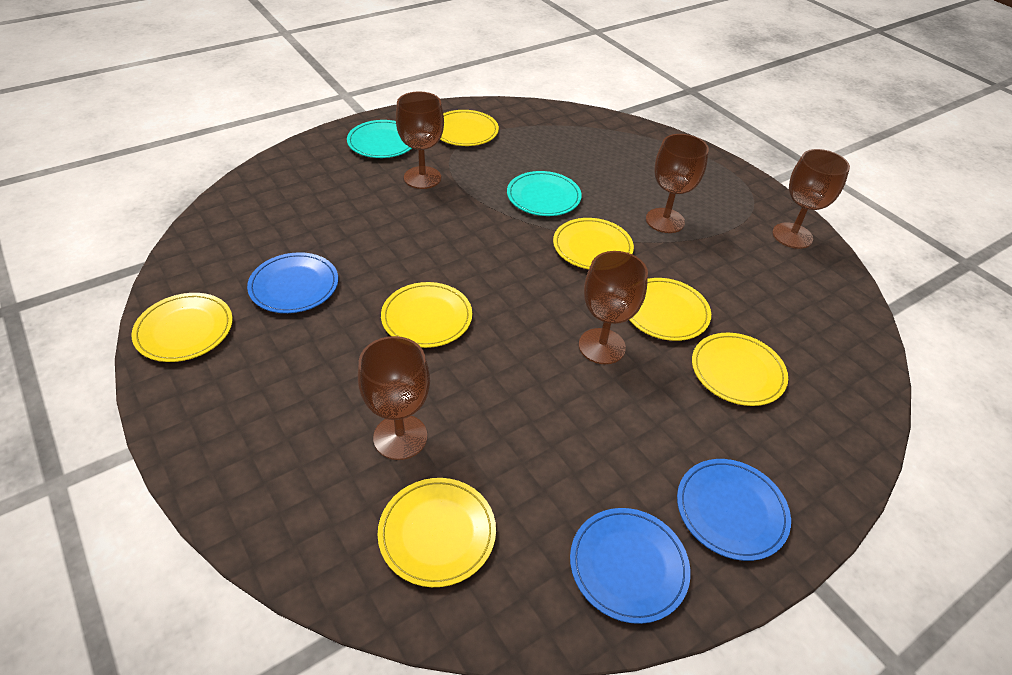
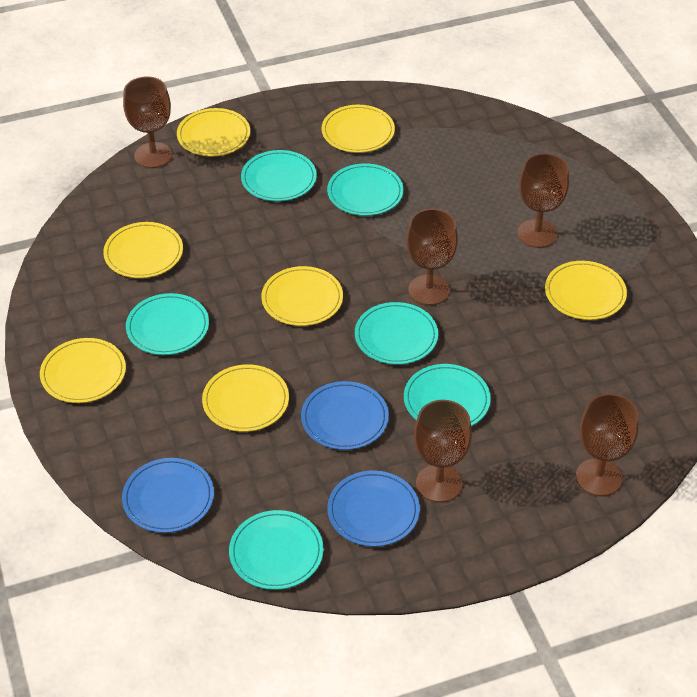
turquoise plate: [347,120,412,158] [507,171,582,216] = 2 -> [126,293,209,355] [229,510,324,590] [241,150,317,201] [327,163,404,216] [355,302,438,365] [404,364,491,426] = 6

